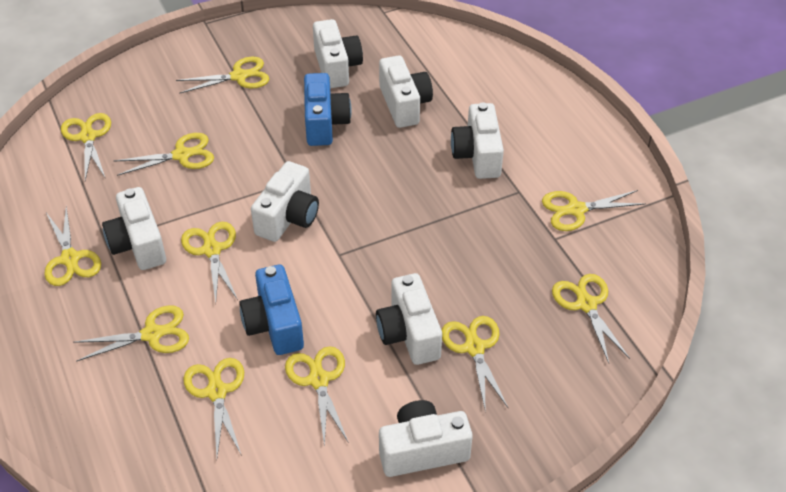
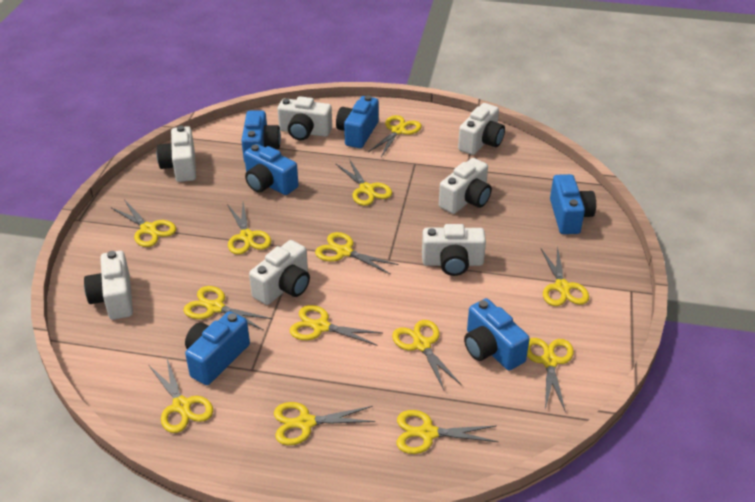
blue camera: [239,264,304,355] [304,73,351,146] = 2 -> [185,311,250,385] [241,110,281,162] [244,144,298,195] [336,95,379,148] [464,298,530,370] [550,174,596,234] = 6
yellow scissors: [44,206,101,286] [61,113,111,180] [73,305,189,362] [114,133,214,176] [176,57,269,94] [181,222,238,303] [183,358,244,457] [285,346,349,448] [441,316,508,409] [542,190,645,231] [552,274,630,363] = 11 -> [112,200,176,247] [149,359,213,433] [183,286,273,330] [227,203,271,255] [274,402,375,445] [290,305,382,346] [315,232,399,275] [336,159,392,206] [368,115,422,157] [392,320,461,390] [397,410,499,454] [527,338,574,412] [541,246,589,306] = 13

